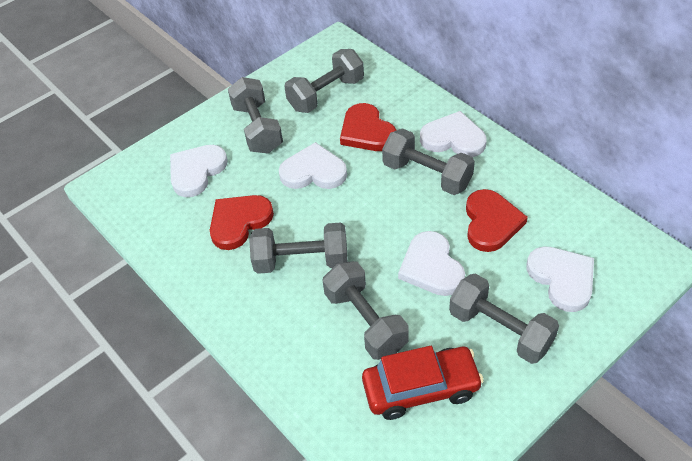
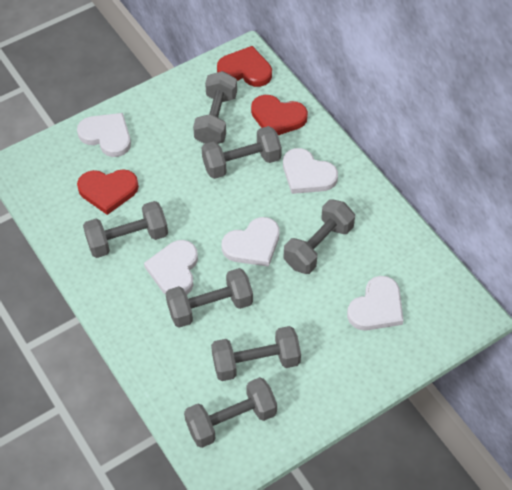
grey dumbbell: [228,77,283,154] [249,223,348,274] [284,49,364,113] [322,261,409,360] [382,128,475,195] [449,273,559,364] = 6 -> [83,201,168,258] [165,268,253,328] [184,377,277,448] [193,71,237,144] [202,126,282,179] [211,326,301,381] [283,199,355,274] = 7
red car: [362,346,484,420] = 1 -> none = 0

